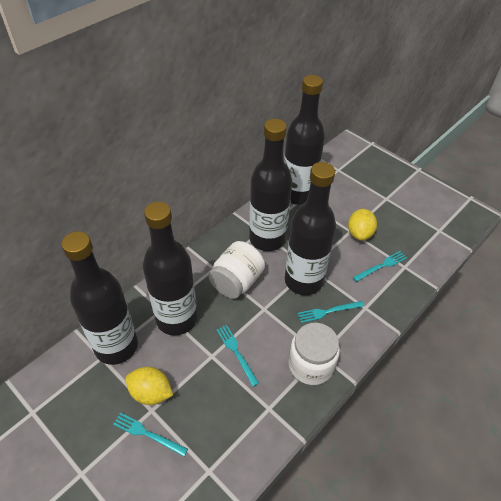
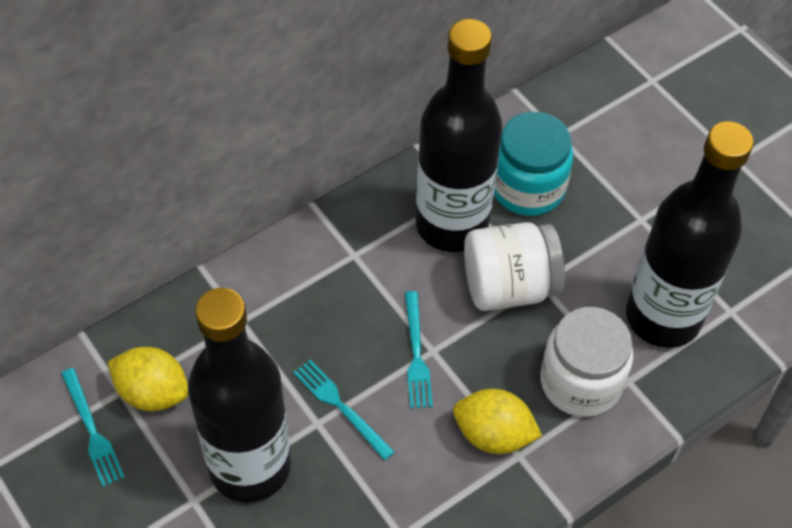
black bottle: [61,231,138,365] [143,201,197,335] [249,119,292,251] [284,75,325,205] [285,162,336,295] = 5 -> [188,288,291,503] [415,19,503,252] [626,121,754,348] = 3
turquoise fork: [113,412,188,457] [217,325,259,387] [297,301,364,323] [353,251,407,282] = 4 -> [61,368,125,487] [293,360,395,461] [405,291,433,408] = 3
turquoise jar: none = 0 -> [494,112,574,216] = 1

